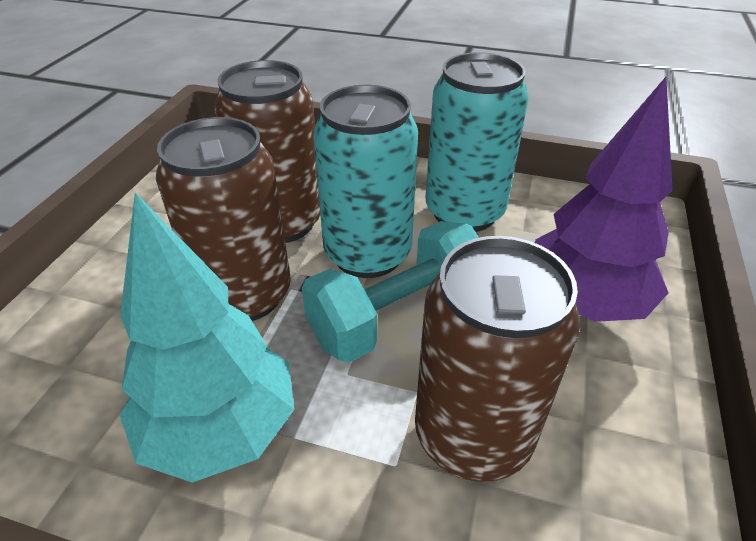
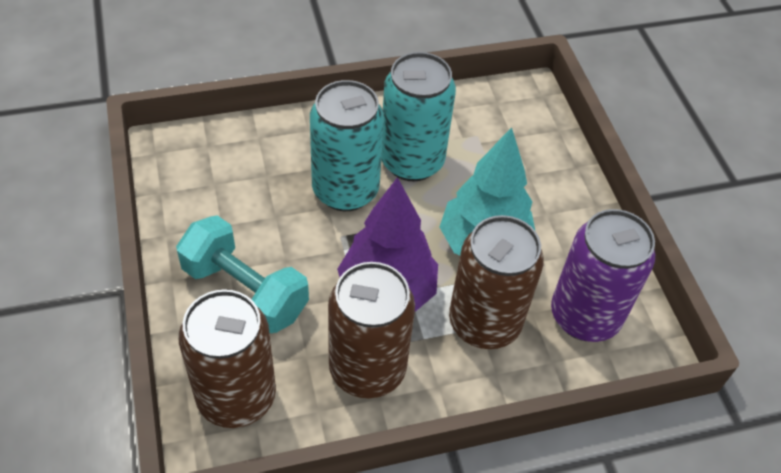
purple can: none = 0 -> [551,209,655,342] = 1

